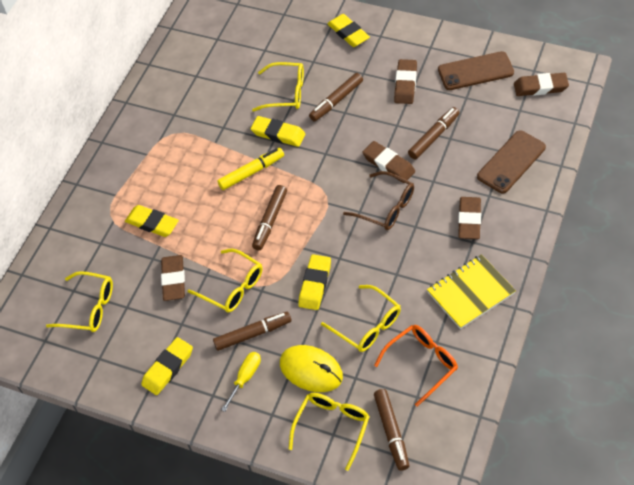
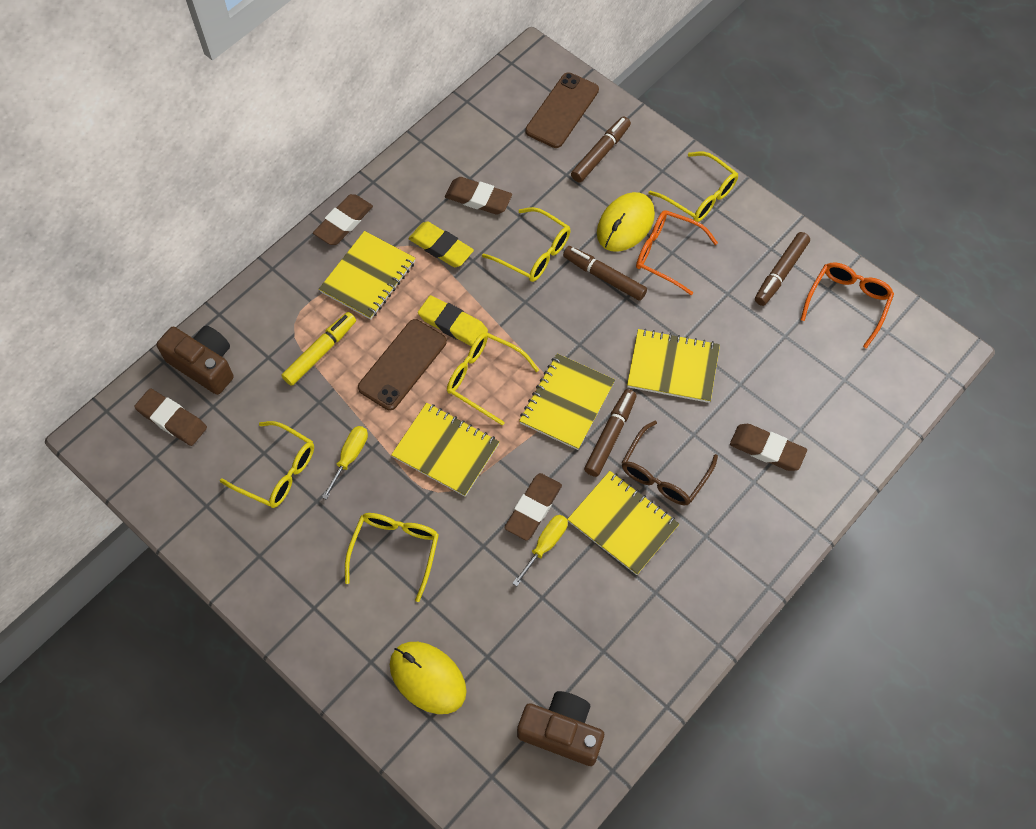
brown camera: none = 0 -> [156,326,234,395] [517,691,604,766] = 2
brown marker: [213,312,291,351] [252,185,287,250] [309,73,363,121] [374,389,409,471] [408,107,460,160] = 5 -> [563,246,647,301] [571,116,631,182] [584,389,637,477] [755,232,810,306] = 4
orange glasses: [374,325,458,407] = 1 -> [636,210,718,295] [800,263,894,349] = 2
yellow eraser: [125,205,179,237] [141,337,193,395] [251,116,305,147] [298,254,331,310] [327,14,370,47] = 5 -> [408,222,474,267] [418,295,488,346] = 2
yellow mouse: [280,345,343,392] = 1 -> [390,642,467,714] [597,192,655,252] = 2
yellow notebook: [427,254,516,329] = 1 -> [319,231,416,320] [391,403,500,497] [519,354,615,450] [567,471,679,575] [627,329,720,403] = 5
yellow screwdriver: [221,352,261,412] = 1 -> [322,426,368,500] [512,515,568,586] = 2

